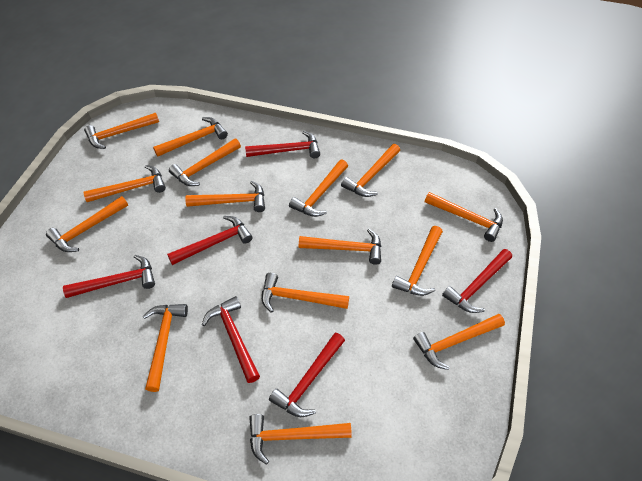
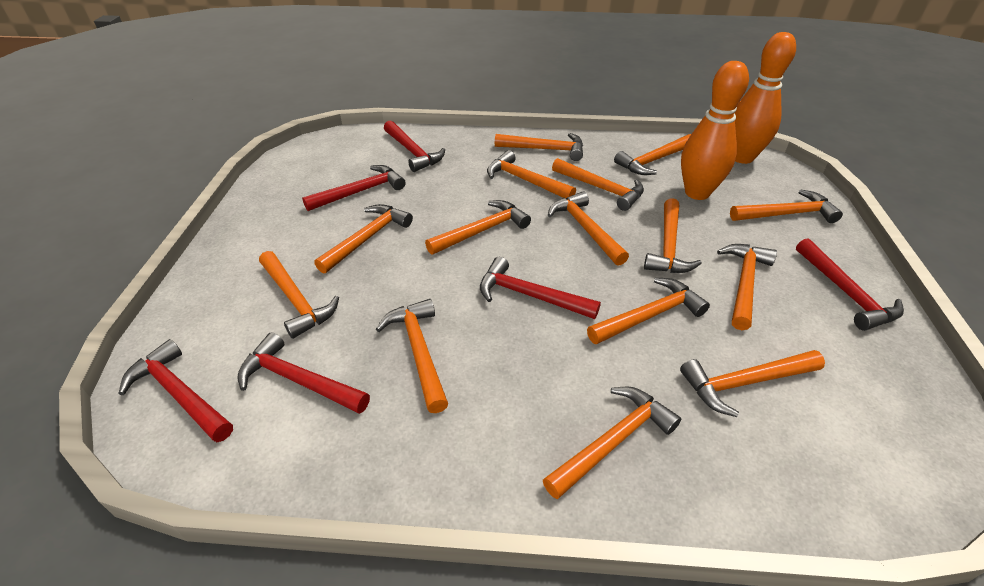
orange bowling pin: none = 0 -> [681,61,749,200] [735,32,796,164] = 2

